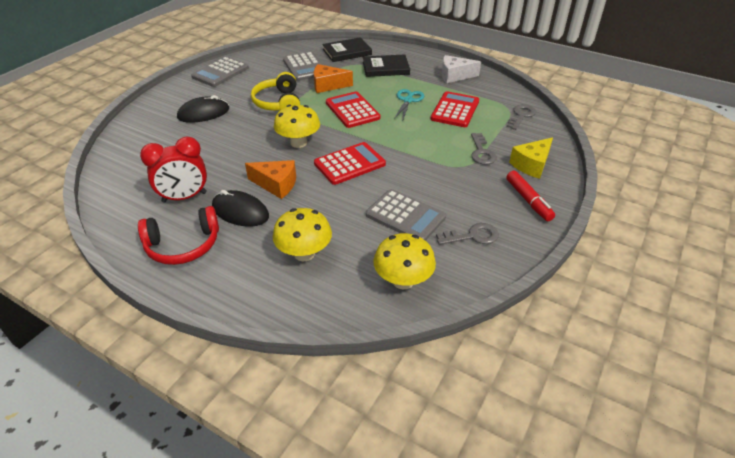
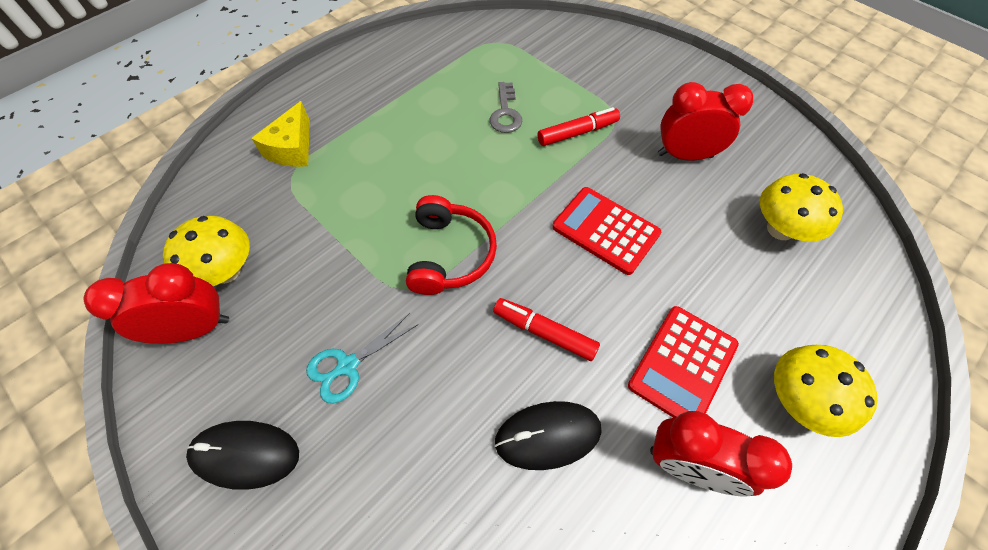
black book: [322,37,372,62] [363,54,410,77] = 2 -> none = 0
grey calculator: [191,56,249,87] [283,52,323,81] [366,189,446,241] = 3 -> none = 0
grey key: [436,223,499,245] [471,133,497,165] [507,104,536,130] = 3 -> [490,82,523,133] = 1
orange cheese: [245,160,296,199] [314,64,353,93] = 2 -> none = 0
red calculator: [314,142,386,185] [326,91,380,128] [431,91,479,127] = 3 -> [552,187,661,275] [628,306,739,418] = 2
red clock: [140,137,207,203] = 1 -> [84,263,229,344] [650,411,792,497] [658,82,753,161] = 3
red marker: [506,171,555,221] = 1 -> [493,298,600,361] [537,107,620,146] = 2
white cheese: [442,55,481,83] = 1 -> none = 0
yellow headphones: [251,72,300,111] = 1 -> none = 0

